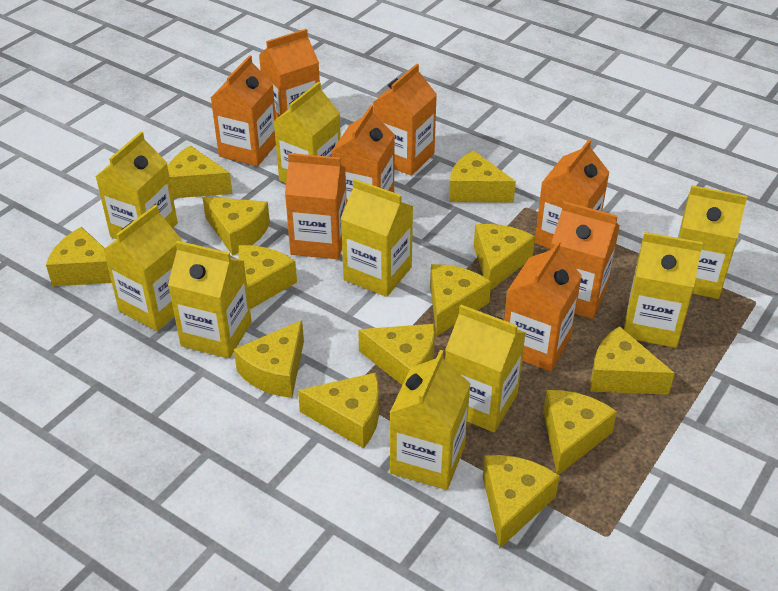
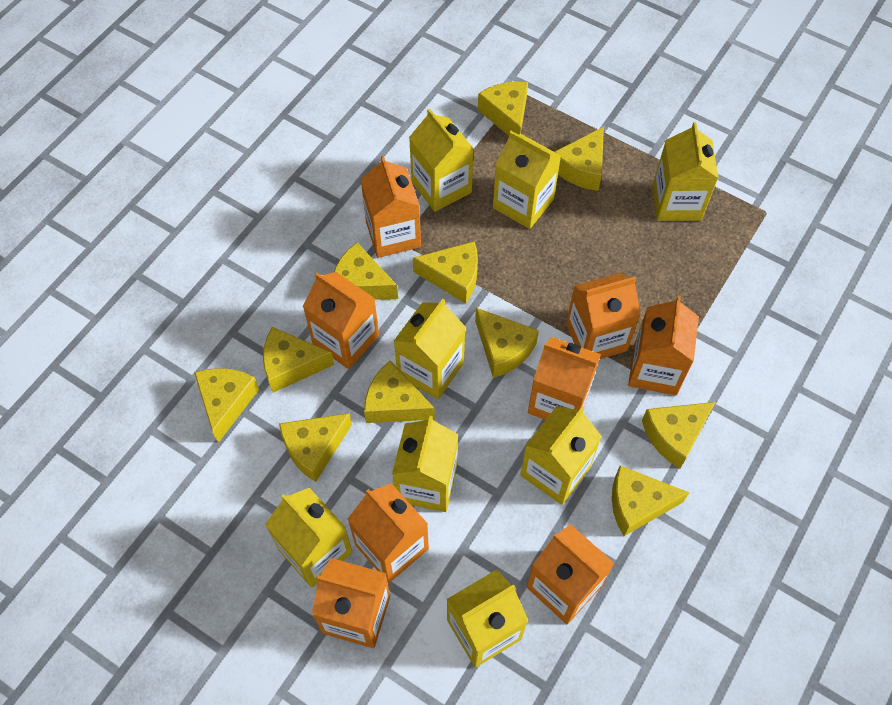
yellow carton: [95,132,178,239] [103,204,182,331] [168,241,252,359] [274,82,341,183] [341,179,413,297] [390,350,470,490] [445,305,526,432] [624,232,703,348] [678,185,747,299] = 9 -> [265,488,352,588] [392,416,458,512] [394,299,466,399] [409,109,474,212] [447,570,528,668] [493,131,561,229] [520,406,602,505] [652,122,718,221] = 8
yellow cheese: [46,227,112,286] [168,145,233,198] [202,196,270,256] [234,320,304,398] [238,245,297,309] [298,373,379,449] [358,324,435,385] [430,264,491,336] [449,150,516,203] [474,224,535,290] [483,455,560,549] [543,390,617,475] [590,326,675,395] = 13 -> [194,368,259,443] [263,327,334,393] [279,413,352,482] [334,243,398,300] [364,361,435,423] [413,241,478,303] [475,308,539,378] [478,81,528,135] [554,127,604,191] [612,466,689,536] [642,402,715,469] = 11

